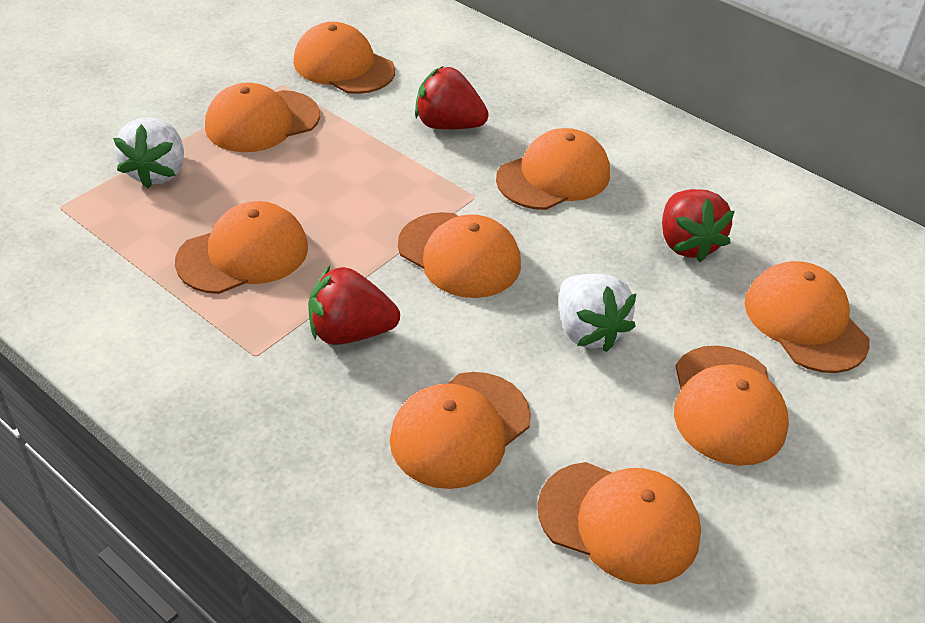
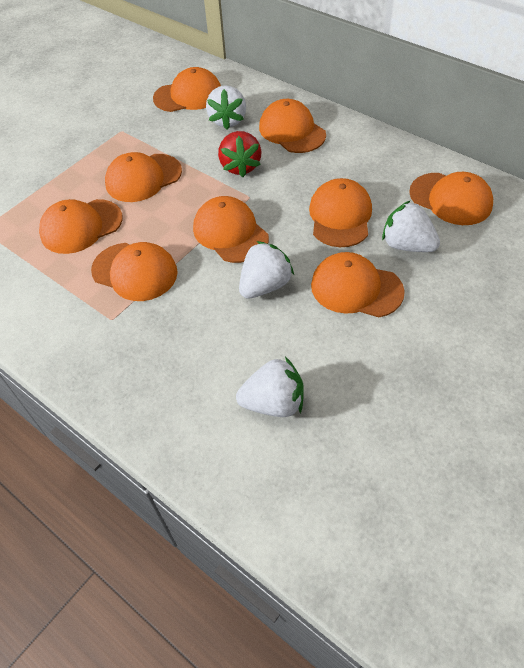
red strawberry: [308,266,400,345] [415,66,489,130] [662,189,735,262] = 3 -> [218,131,262,177] = 1
white strawberry: [113,118,184,188] [559,274,636,352] = 2 -> [206,85,246,130] [236,357,304,417] [239,241,294,299] [382,200,440,252] = 4

